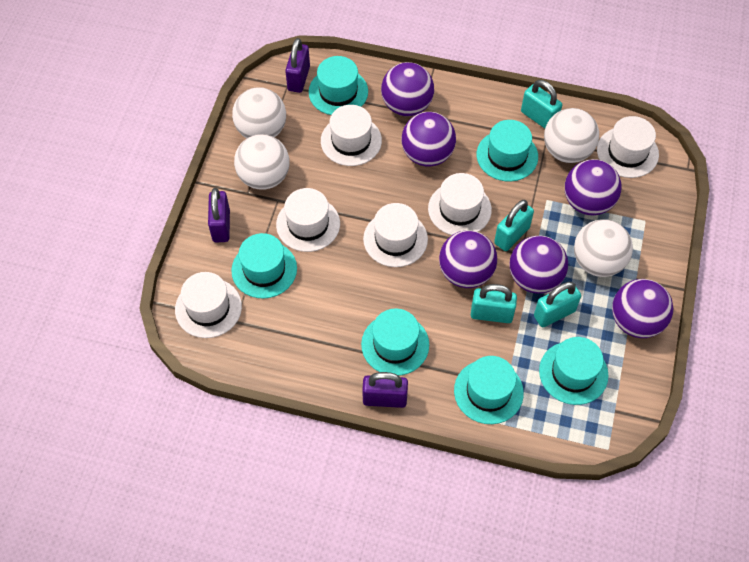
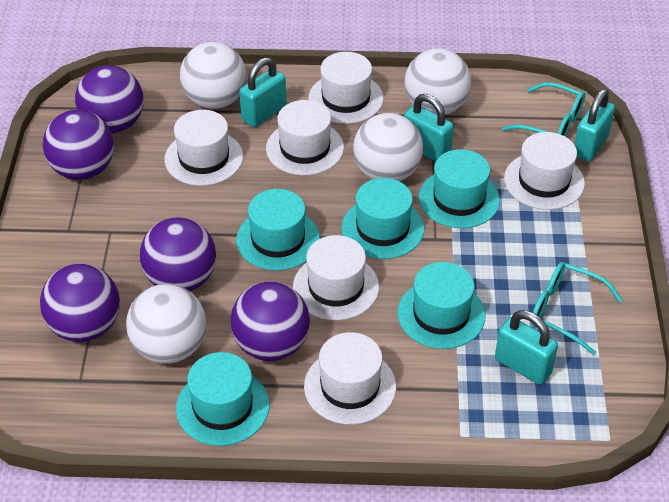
purple ball: [381,62,434,116] [402,112,456,167] [439,230,497,288] [509,236,568,294] [565,159,622,215] [612,279,673,338] = 6 -> [40,263,120,342] [43,110,114,180] [75,65,144,133] [140,217,216,291] [230,281,310,361] = 5
purple padlock: [208,188,230,242] [285,38,310,93] [362,372,408,408] = 3 -> none = 0
turquoise glasses: none = 0 -> [502,82,585,137] [531,262,622,355] = 2
turquoise hat: [231,233,297,299] [309,56,368,115] [361,308,429,376] [454,356,524,424] [477,120,538,182] [539,337,608,405] = 6 -> [176,352,269,446] [236,189,320,271] [341,178,424,259] [397,262,485,349] [419,149,500,228] = 5

